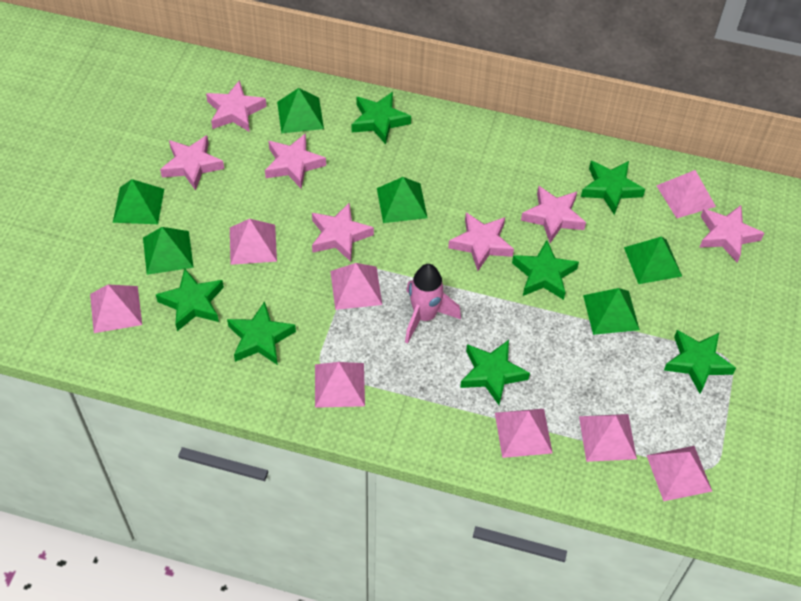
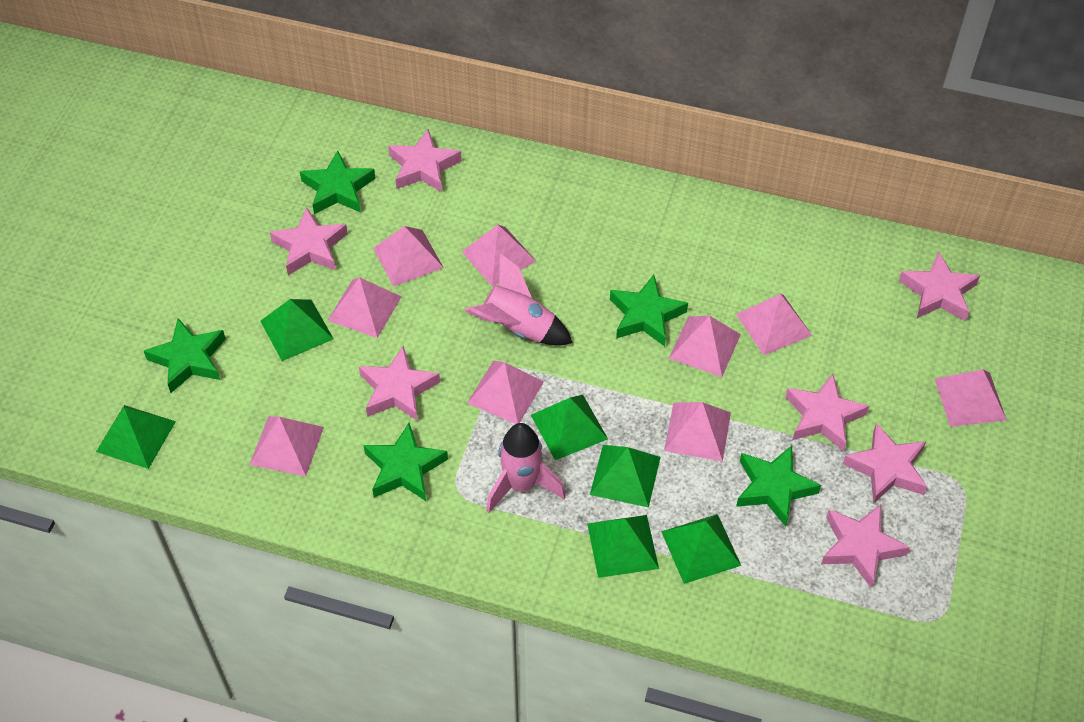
green star: [156,268,224,331] [227,301,296,365] [352,92,411,145] [460,340,530,405] [512,240,579,300] [581,161,645,215] [664,330,736,394] = 7 -> [144,319,226,393] [300,150,376,214] [363,423,448,501] [610,275,688,347] [736,445,821,527] = 5
pink pyramid: [90,285,142,333] [230,219,277,265] [315,362,365,408] [330,263,382,310] [495,409,553,458] [579,414,637,462] [646,446,712,501] [656,170,716,218] = 8 -> [249,416,324,476] [328,277,402,338] [373,226,444,287] [462,225,536,286] [467,361,544,424] [664,402,731,462] [669,316,741,377] [736,294,812,355] [935,369,1007,427] = 9
pink rocket: [405,264,461,344] = 1 -> [464,253,573,346] [486,423,566,513] = 2

